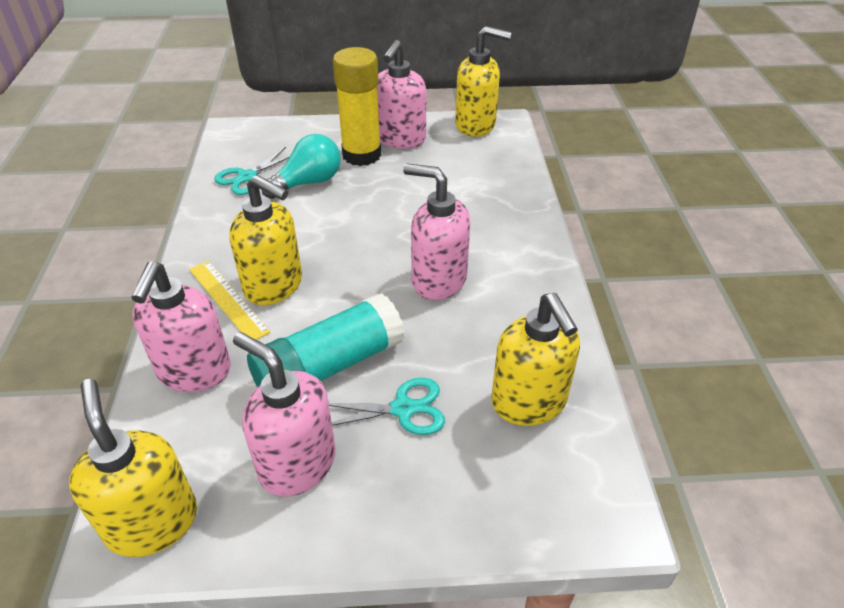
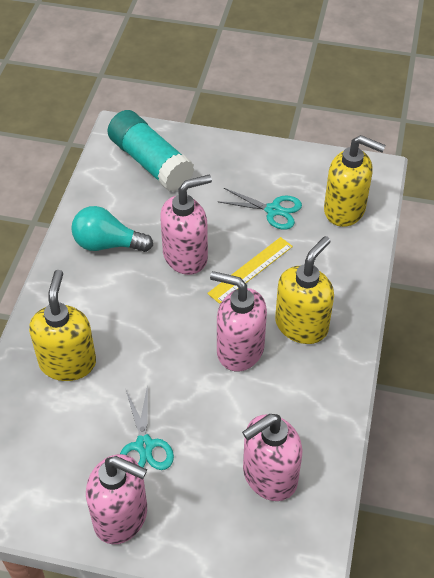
yellow glue stick: [333,47,381,166] = 1 -> none = 0
yellow soap dispenser: [69,379,197,557] [229,175,302,306] [455,26,512,137] [492,293,580,426] = 4 -> [29,270,96,381] [275,236,334,344] [324,135,386,227] = 3

